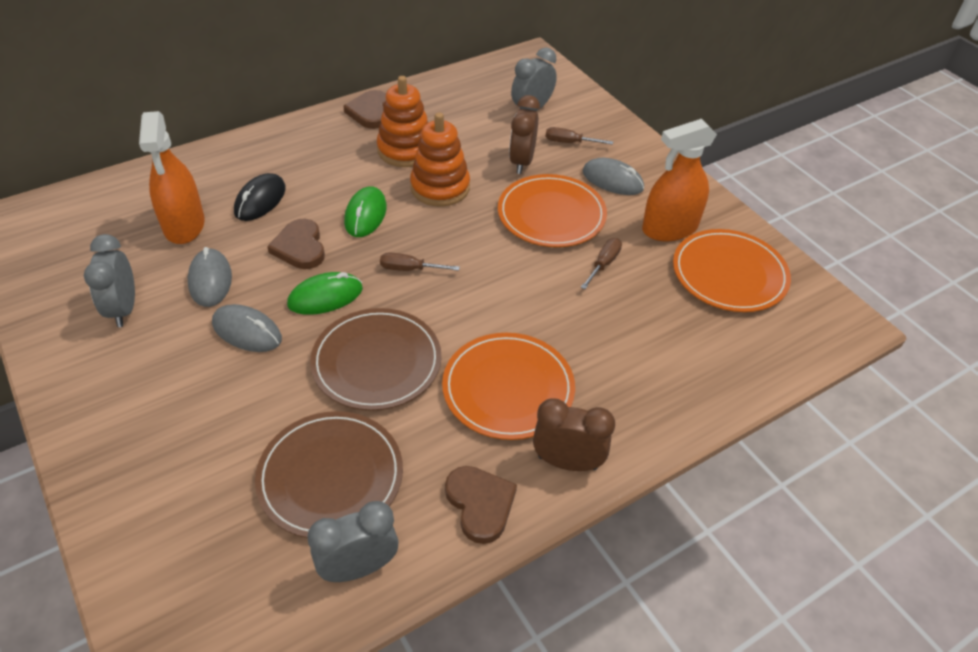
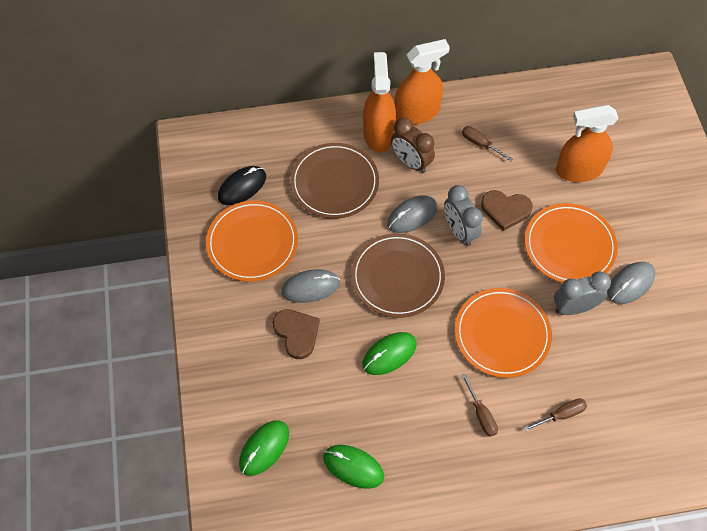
brown clock: [509,95,540,174] [533,398,615,471] = 2 -> [391,118,435,173] = 1
brown heart: [267,219,325,269] [344,90,386,129] [445,466,517,544] = 3 -> [272,309,320,359] [481,190,533,231] = 2
green mouse: [287,272,363,315] [344,187,387,237] = 2 -> [239,420,289,476] [323,445,384,489] [362,332,417,375] = 3
grey clock: [84,234,135,327] [307,501,399,582] [511,47,557,111] = 3 -> [444,185,483,246] [554,272,611,315] = 2
orange spray bottle: [139,111,205,244] [642,119,717,241] = 2 -> [363,52,396,152] [395,39,450,125] [556,105,619,182] = 3
orange stacking toy: [377,76,428,167] [410,112,470,207] = 2 -> none = 0

